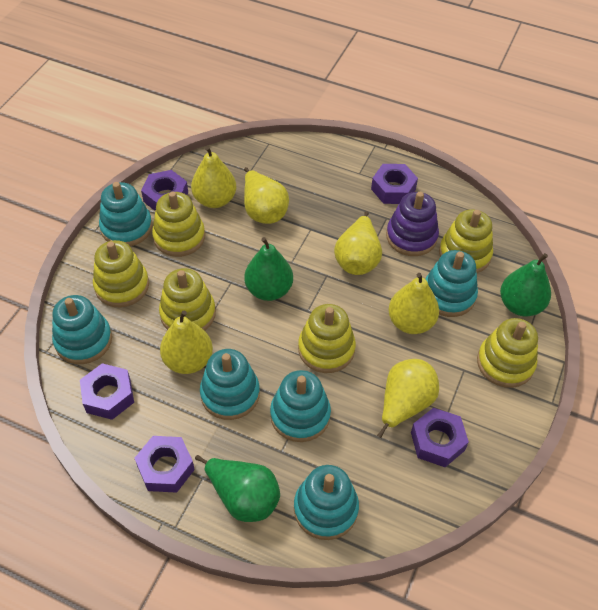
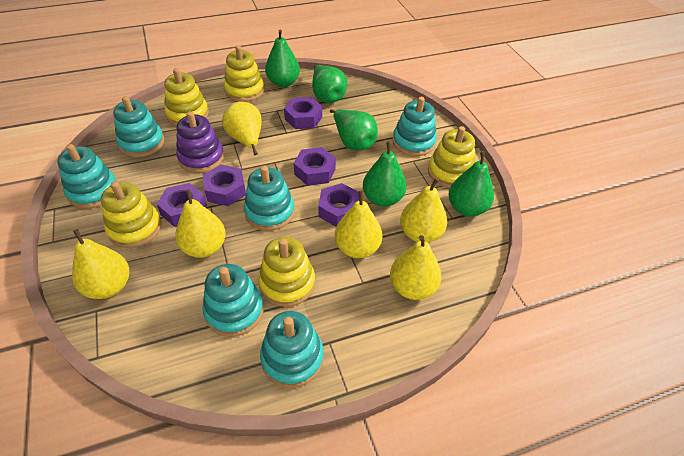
green pear: [195,455,280,522] [244,237,293,301] [500,253,551,317] = 3 -> [265,30,300,87] [312,65,347,103] [330,109,378,150] [363,141,407,207] [448,151,494,217] = 5
yellow stacking toy: [93,240,149,307] [152,192,205,257] [159,268,216,331] [298,304,356,373] [439,209,493,273] [477,318,538,388] = 6 -> [101,181,162,248] [164,68,209,126] [224,45,264,102] [258,237,315,307] [428,126,475,188] = 5

